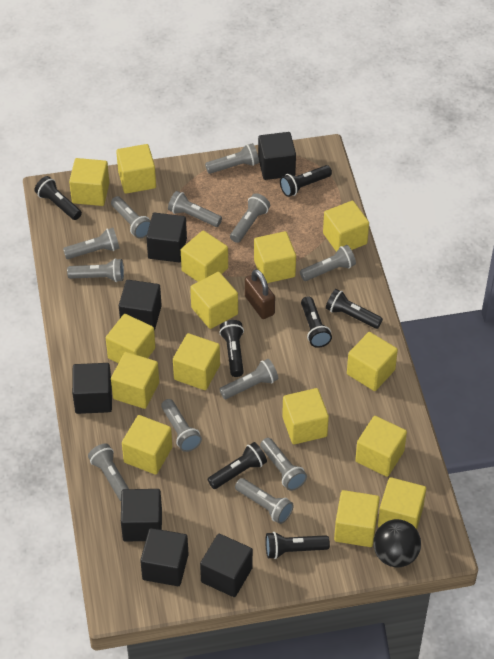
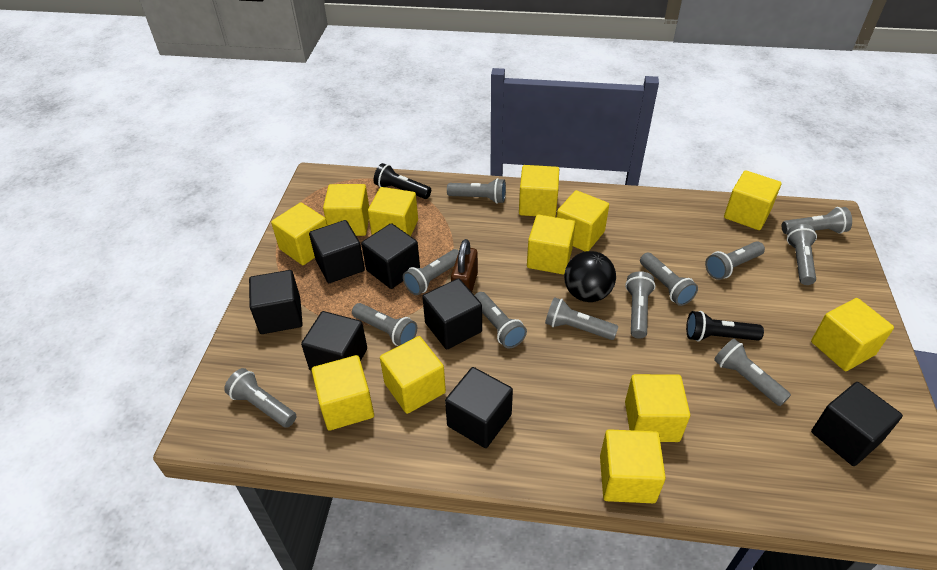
black flashlight: [35,176,82,220] [207,442,267,489] [219,320,244,377] [265,532,330,559] [280,165,332,197] [301,296,332,348] [326,289,383,329] = 7 -> [374,163,431,199] [686,311,764,341] = 2
yellow cube: [69,158,109,206] [106,314,156,363] [111,352,159,409] [116,144,156,194] [122,415,172,475] [173,333,220,390] [181,230,228,282] [190,272,238,329] [254,231,296,283] [282,388,329,444] [323,201,369,252] [334,490,380,547] [347,332,398,391] [355,416,407,477] [378,477,426,529] = 15 -> [271,203,327,265] [312,355,374,430] [323,184,369,236] [368,187,418,236] [380,336,446,414] [519,165,559,217] [527,215,576,275] [557,190,609,251] [600,429,666,503] [625,374,690,442] [724,170,782,230] [811,298,894,371] = 12

